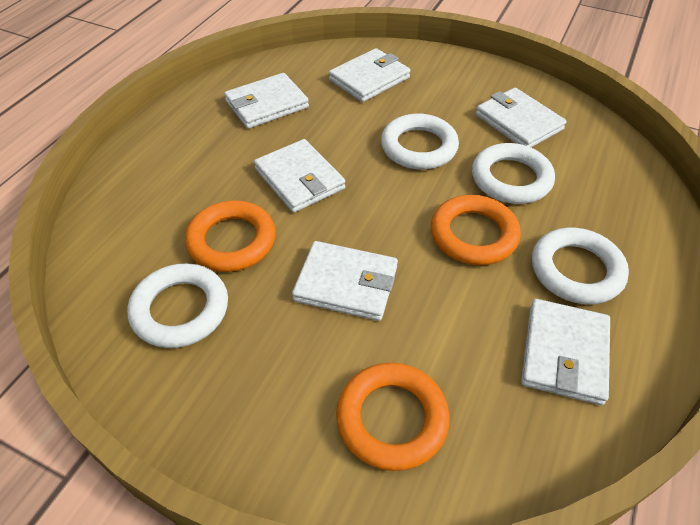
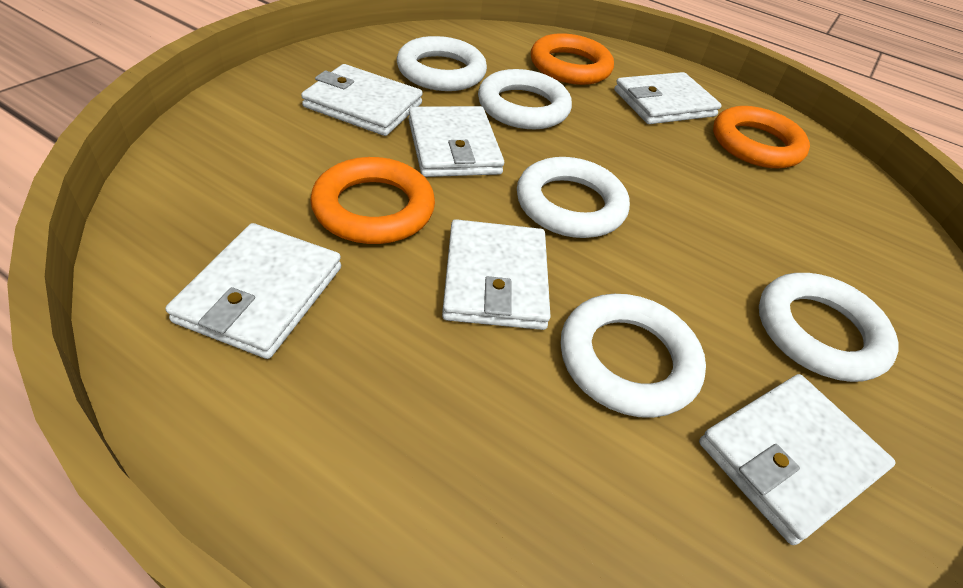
white ring: [127,263,228,348] [381,114,459,170] [472,143,555,204] [532,228,629,304] = 4 -> [397,36,487,91] [478,69,572,129] [517,157,630,238] [561,294,706,418] [759,273,899,382] = 5

